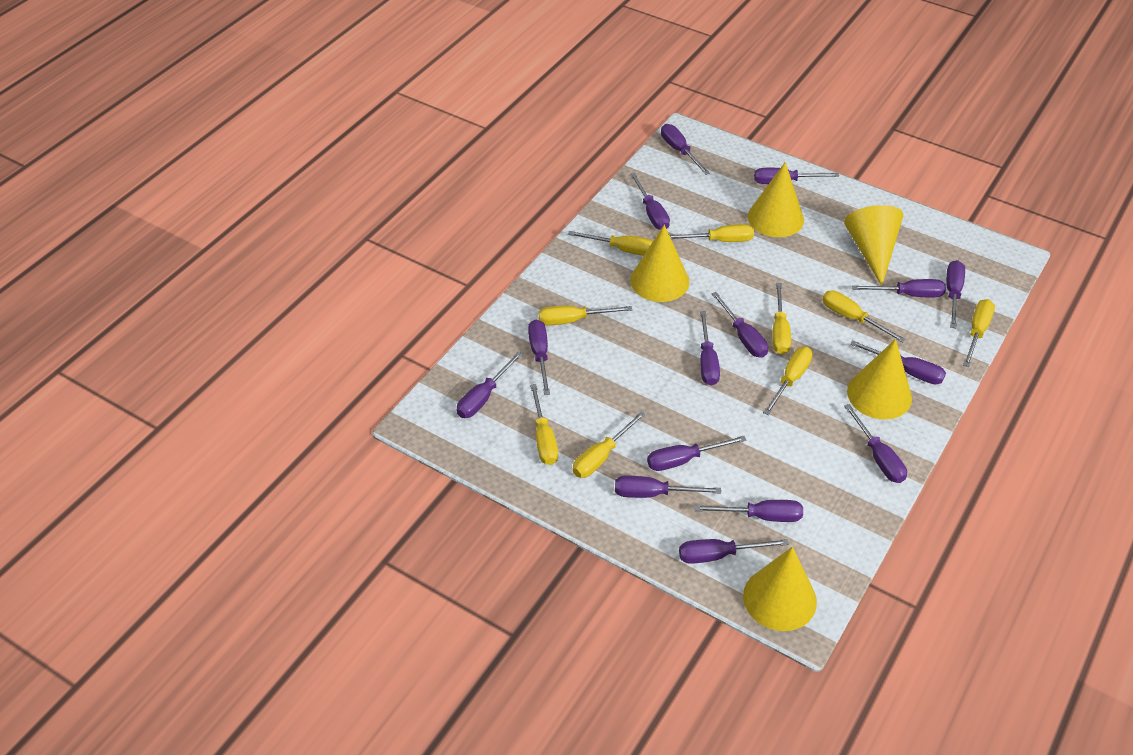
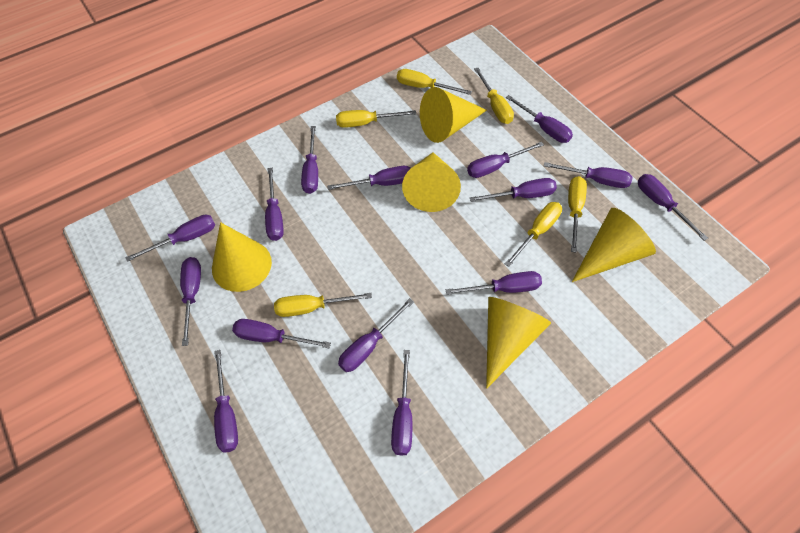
yellow screwdriver: [530,384,558,465] [539,306,632,325] [568,231,653,256] [573,411,646,478] [669,224,754,242] [763,347,813,415] [772,283,791,354] [822,290,906,343] [963,299,995,367] = 9 -> [274,293,372,317] [336,110,416,128] [397,69,472,95] [474,68,514,124] [505,202,562,267] [568,176,587,253] = 6

